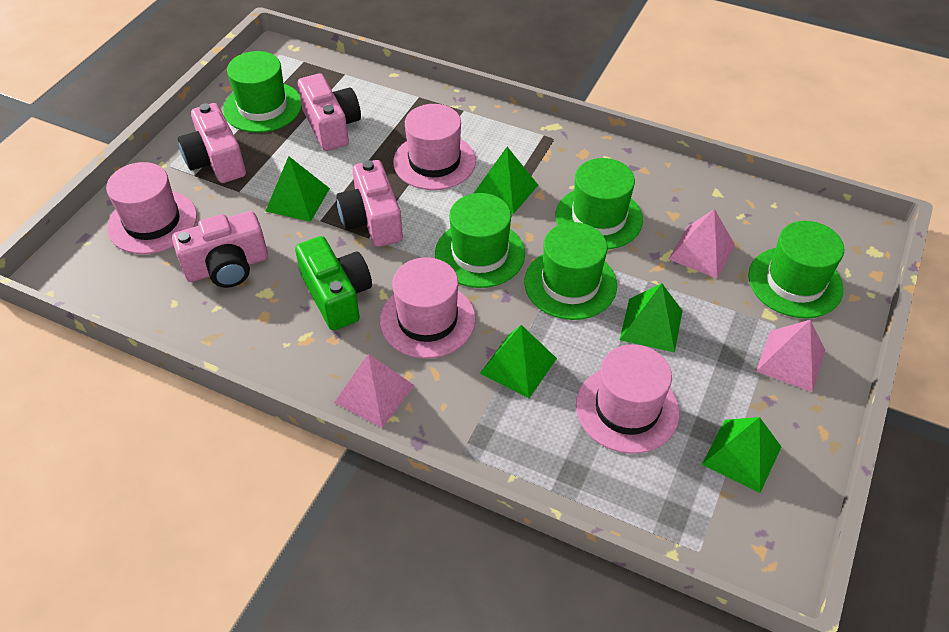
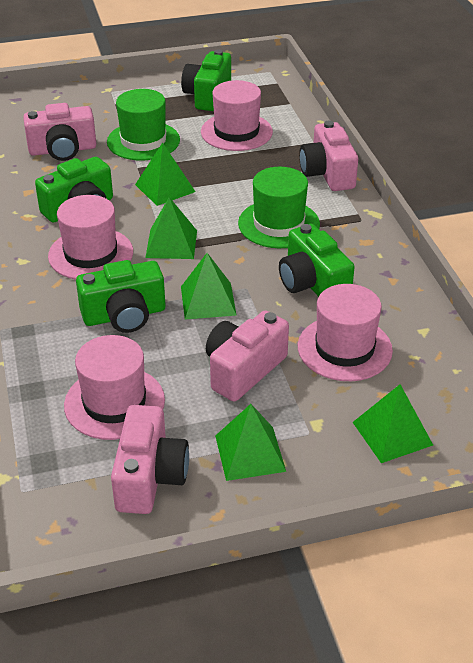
green camera: [295,236,372,331] = 1 -> [35,157,113,222] [76,260,165,333] [181,49,231,111] [279,224,355,297] = 4
green hat: [223,51,302,133] [435,193,525,288] [524,222,617,320] [555,158,643,249] [748,221,844,318] = 5 -> [107,89,180,160] [238,167,320,248] = 2
pink pyramid: [334,354,415,428] [669,209,735,279] [756,320,825,392] = 3 -> none = 0

